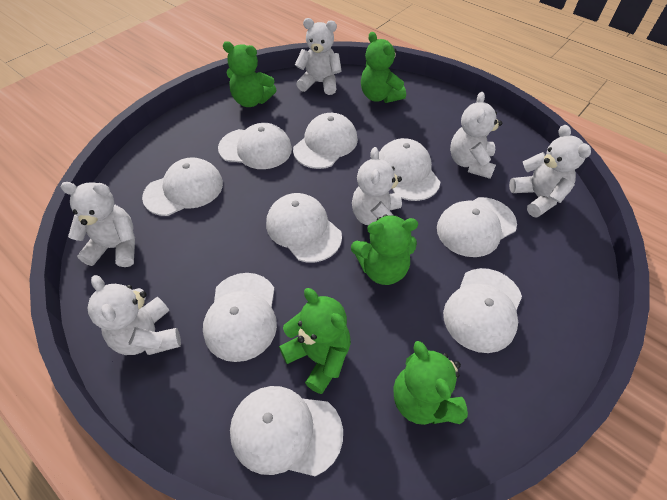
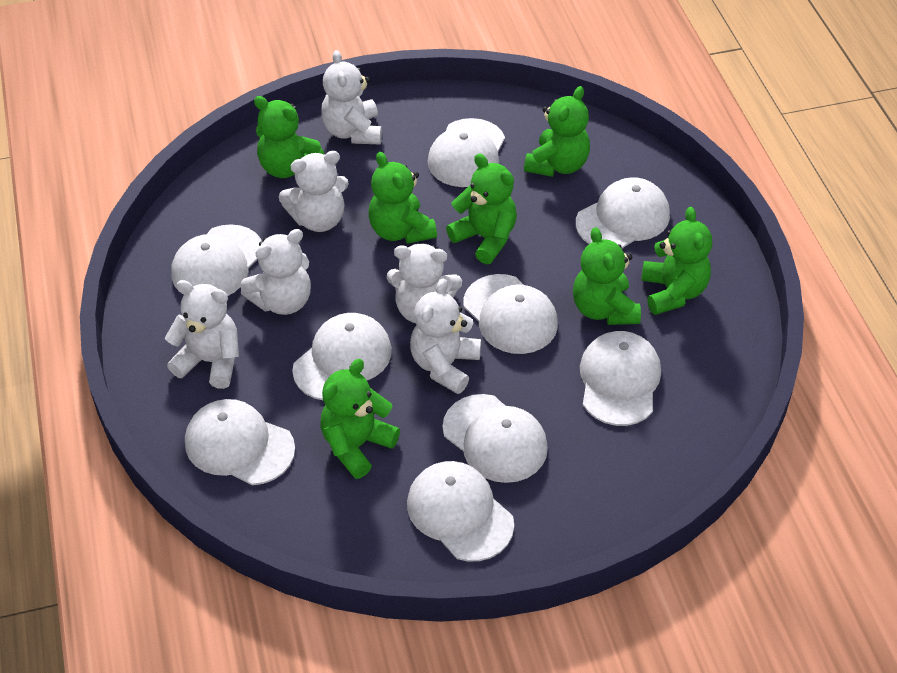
green teddy bear: [223,41,276,107] [279,288,351,394] [351,214,418,285] [361,32,406,103] [393,341,468,425] = 5 -> [254,96,325,178] [320,359,400,479] [368,152,437,244] [446,153,517,264] [524,86,590,177] [573,227,641,325] [641,207,712,315] = 7

